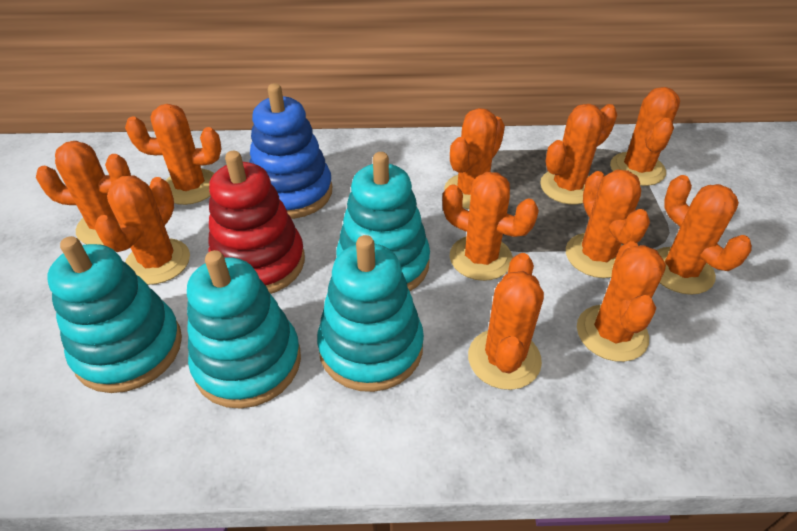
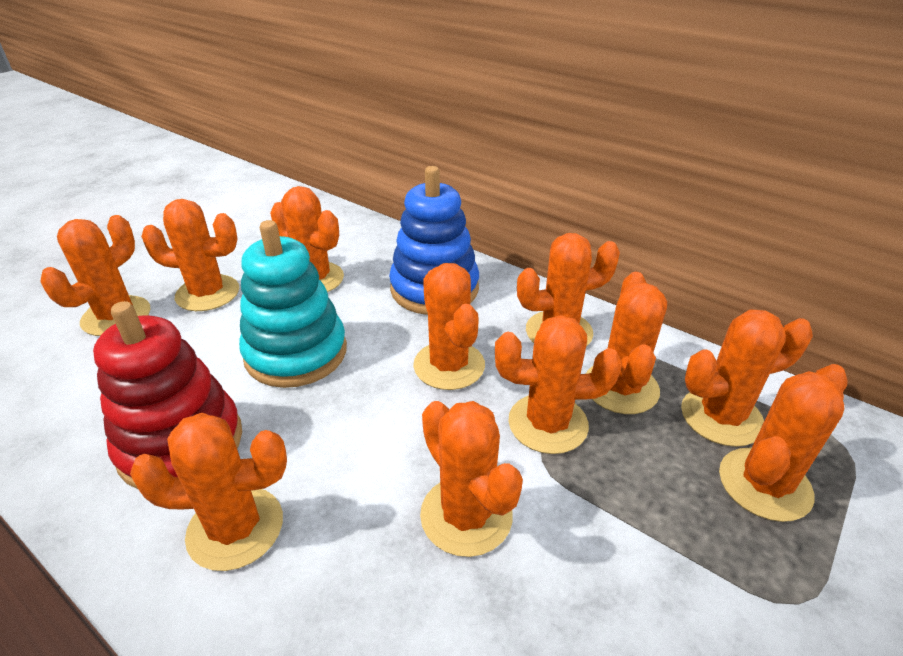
turquoise stacking toy: [47,236,182,393] [187,250,301,409] [317,235,424,392] [336,152,430,291] = 4 -> [239,220,347,388] = 1

